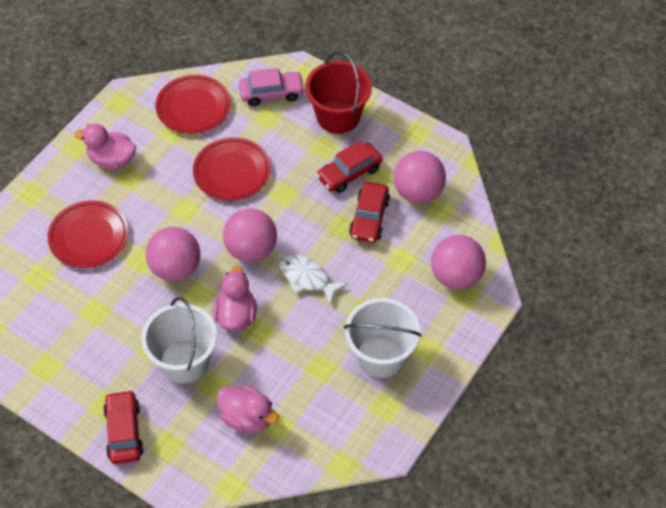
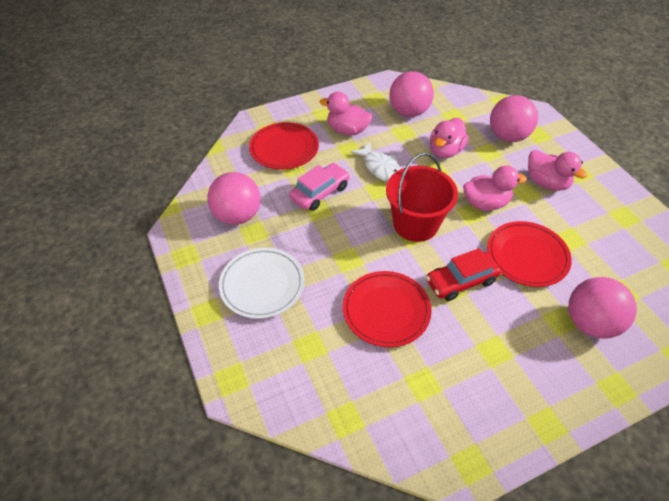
pink duck: [75,123,136,169] [213,266,257,331] [217,385,279,433] = 3 -> [320,92,372,135] [430,118,469,158] [463,165,527,211] [528,150,587,191] = 4
red car: [103,390,144,464] [316,141,382,193] [349,182,390,243] = 3 -> [426,248,501,301] = 1
white bucket: [141,297,217,383] [344,298,421,378] = 2 -> none = 0
white plate: none = 0 -> [219,248,305,319] = 1

